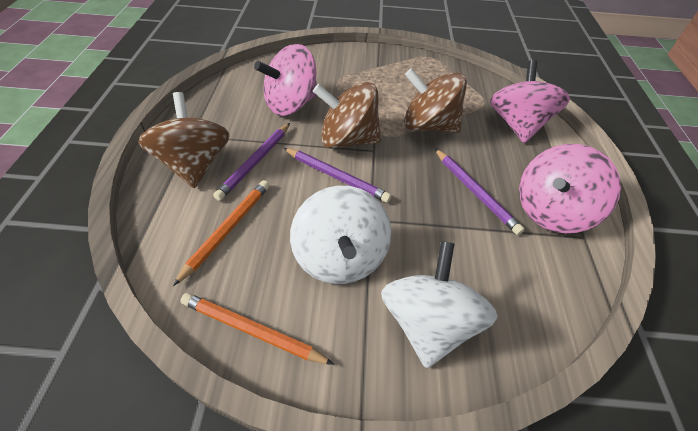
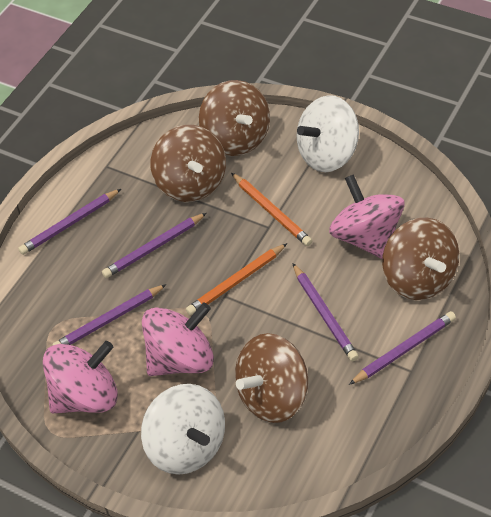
brown spinning top: [138,92,230,188] [313,82,381,149] [404,68,467,133] = 3 -> [151,125,226,202] [199,80,270,156] [235,333,308,423] [382,218,459,300] = 4
purple pencil: [213,123,290,201] [284,148,392,203] [435,149,525,235] = 3 -> [18,189,121,255] [52,284,167,345] [102,213,207,278] [293,263,359,361] [349,311,456,385] = 5

